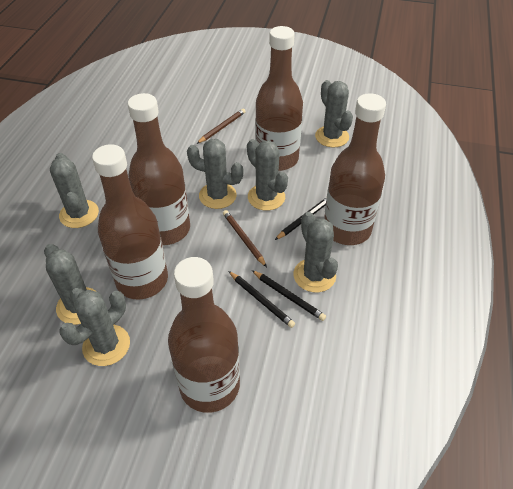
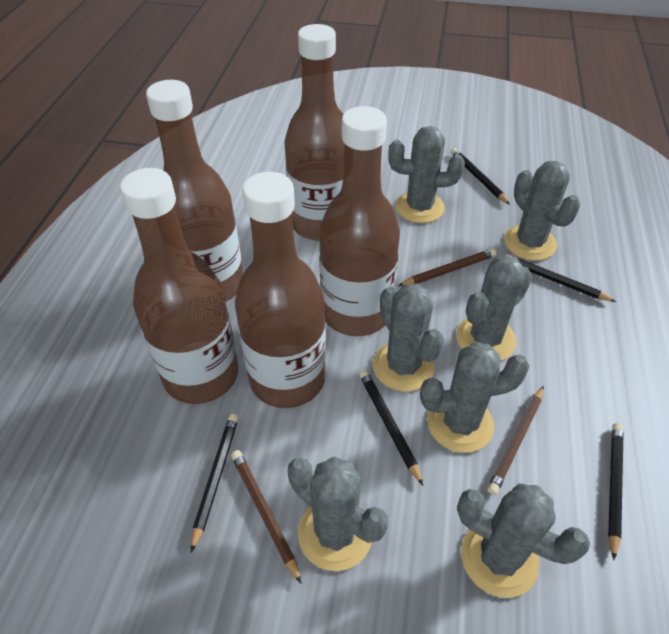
black pencil: [229,271,295,328] [252,270,326,321] [275,197,327,240] = 3 -> [191,414,239,553] [359,370,423,485] [451,148,510,204] [505,254,616,302] [608,423,624,560] = 5
brown pencil: [197,109,246,144] [223,210,267,267] = 2 -> [231,450,301,583] [398,249,496,286] [487,386,544,495] = 3

